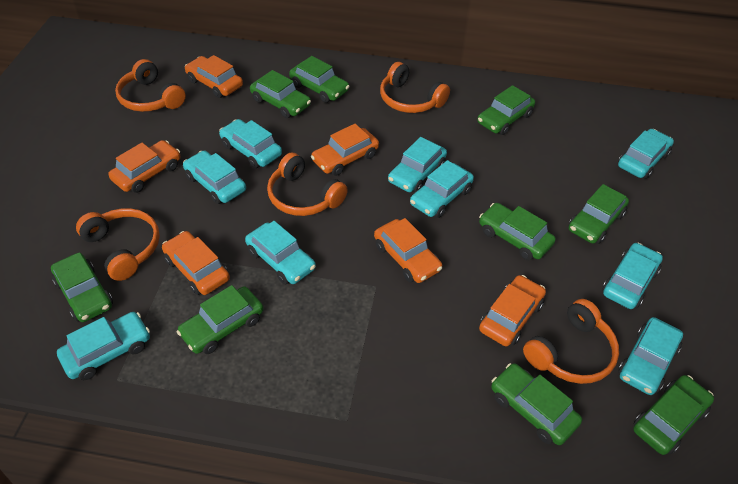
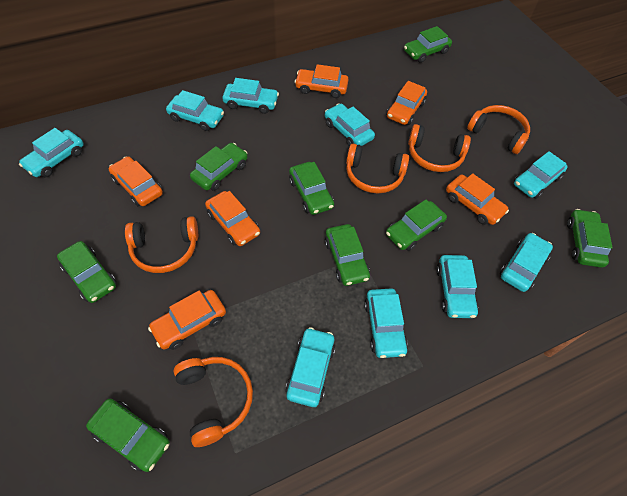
green car: [51,252,113,322] [177,285,264,354] [250,70,311,118] [289,56,350,103] [477,85,535,135] [479,203,556,260] [491,363,582,445] [569,184,629,244] [634,375,714,455] = 9 -> [57,241,116,303] [86,399,170,472] [190,143,248,191] [289,162,334,215] [325,224,370,286] [386,200,447,251] [404,26,452,63] [567,209,613,268] = 8

